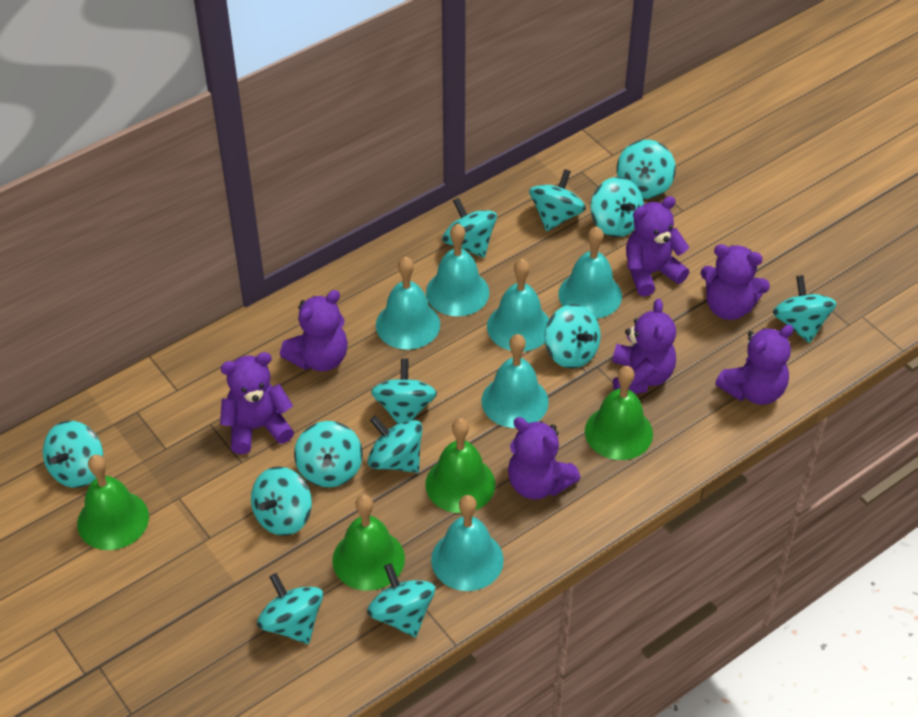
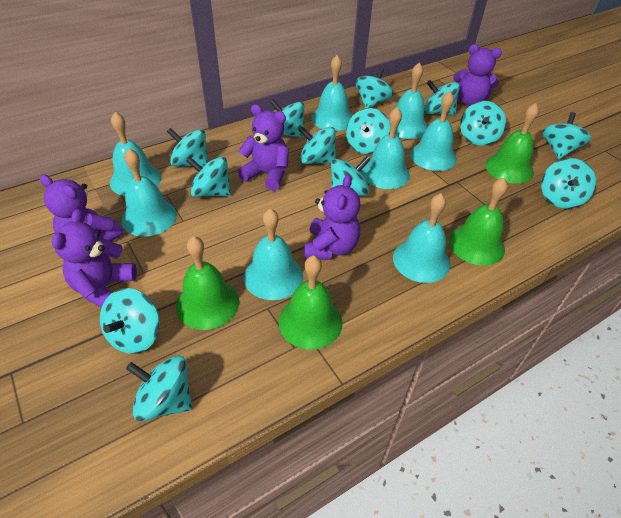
purple teddy bear: [220,352,294,454] [280,290,348,371] [508,417,580,500] [612,299,676,394] [626,196,689,296] [700,244,770,320] [715,325,794,405] = 7 -> [40,174,124,241] [52,209,137,308] [238,104,289,191] [304,174,360,260] [453,44,502,106] = 5
turquoise bell: [376,256,440,350] [426,224,489,316] [431,495,504,591] [482,334,549,428] [487,259,549,352] [558,226,622,319] = 6 -> [110,112,161,196] [122,149,177,237] [244,208,303,300] [311,55,352,131] [362,107,410,189] [388,62,428,139] [393,193,450,283] [410,91,457,171] = 8

